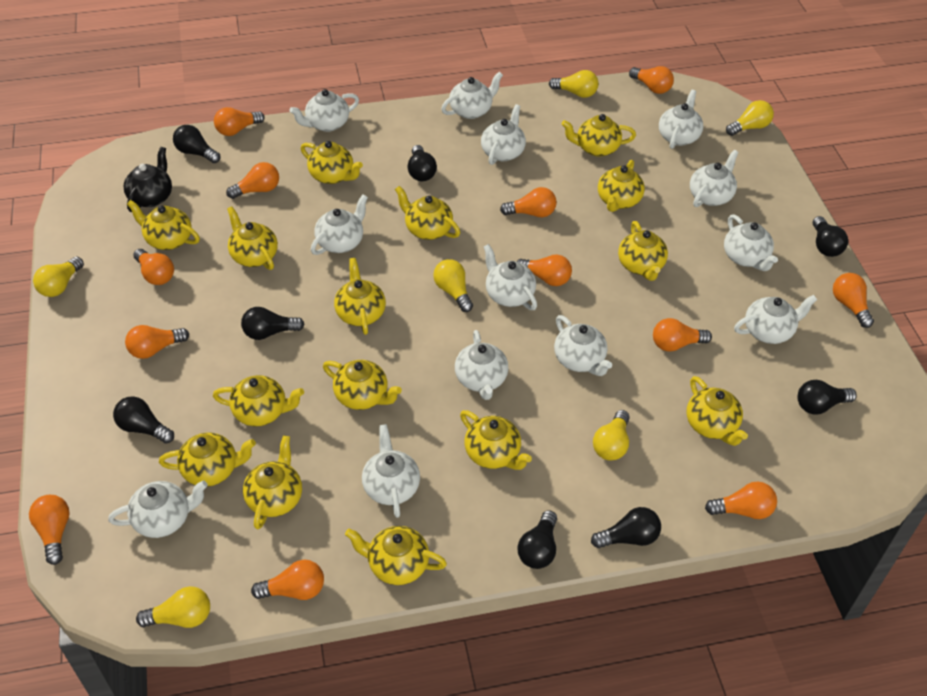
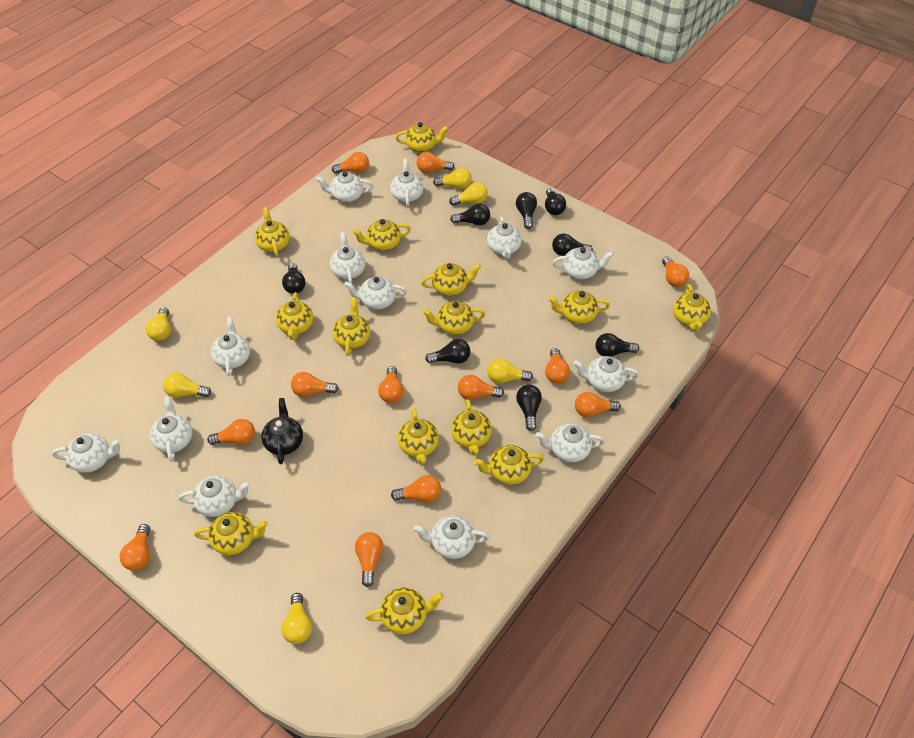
yellow teapot: [127,200,200,250] [159,433,256,487] [213,375,304,426] [227,206,278,270] [243,435,302,529] [301,141,363,184] [323,360,402,410] [334,258,386,335] [345,526,447,585] [395,186,460,240] [460,410,532,470] [562,114,636,157] [598,160,645,212] [618,221,668,281] [687,376,748,446] = 15 -> [194,512,268,555] [255,207,290,257] [276,292,313,340] [332,298,370,356] [352,219,411,251] [366,587,444,635] [395,122,448,153] [398,408,439,465] [421,263,481,296] [422,301,486,335] [451,399,492,456] [474,445,544,485] [548,290,610,324] [673,284,711,331] = 14

